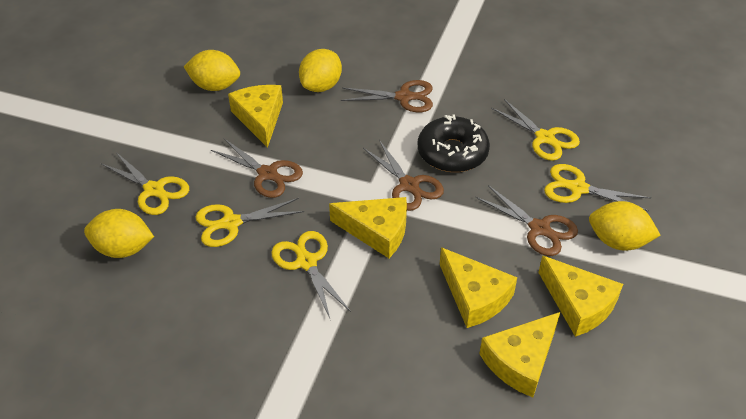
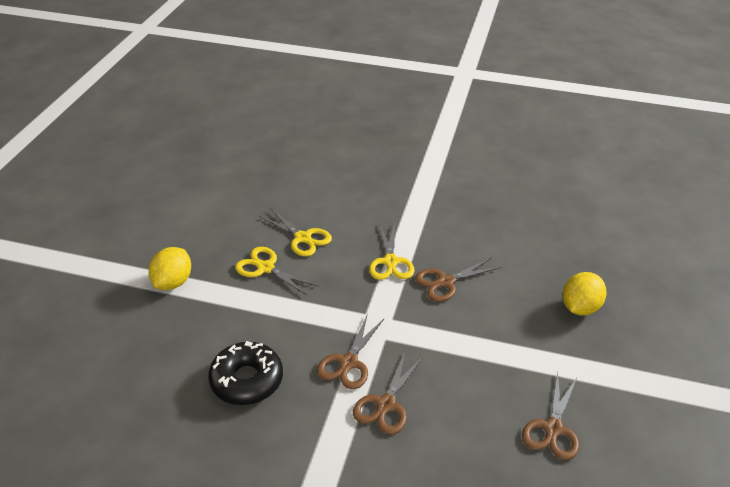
yellow cheese: [228,85,283,148] [329,197,407,258] [440,247,517,328] [479,312,560,397] [538,256,623,337] = 5 -> none = 0
yellow lemon: [84,209,154,258] [184,50,240,91] [299,49,342,92] [589,201,660,251] = 4 -> [149,247,191,290] [563,272,607,316] = 2
yellow scissors: [102,152,189,215] [196,198,304,247] [271,231,351,318] [491,99,580,161] [544,164,651,212] = 5 -> [235,247,318,296] [259,209,332,256] [369,224,414,280] = 3

